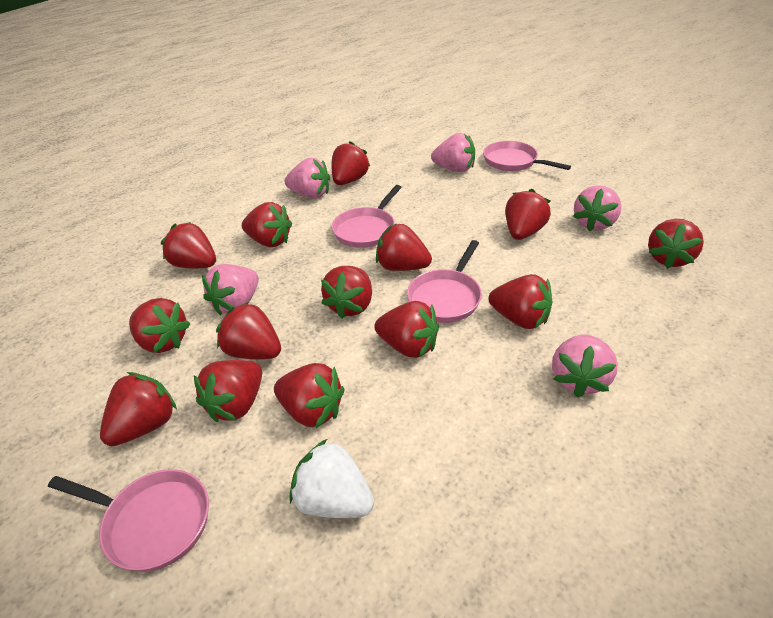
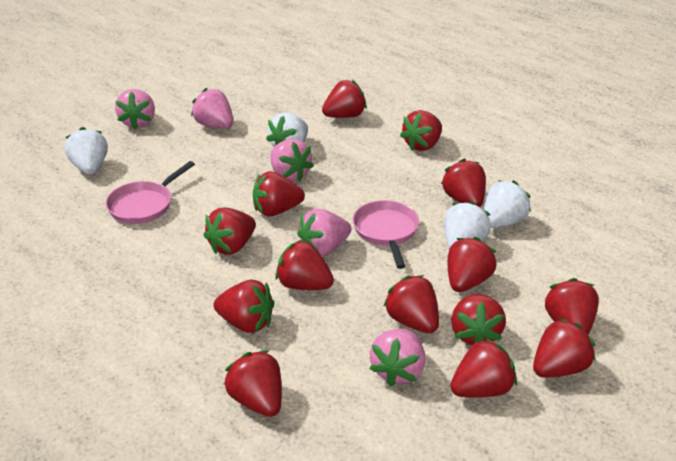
pink pan: [48,469,209,572] [332,185,402,248] [407,240,482,323] [483,141,571,171] = 4 -> [106,161,195,224] [353,200,419,269] = 2
white strawberry: [290,439,374,518] = 1 -> [65,127,108,175] [266,113,308,147] [444,201,491,249] [484,180,531,228] = 4

